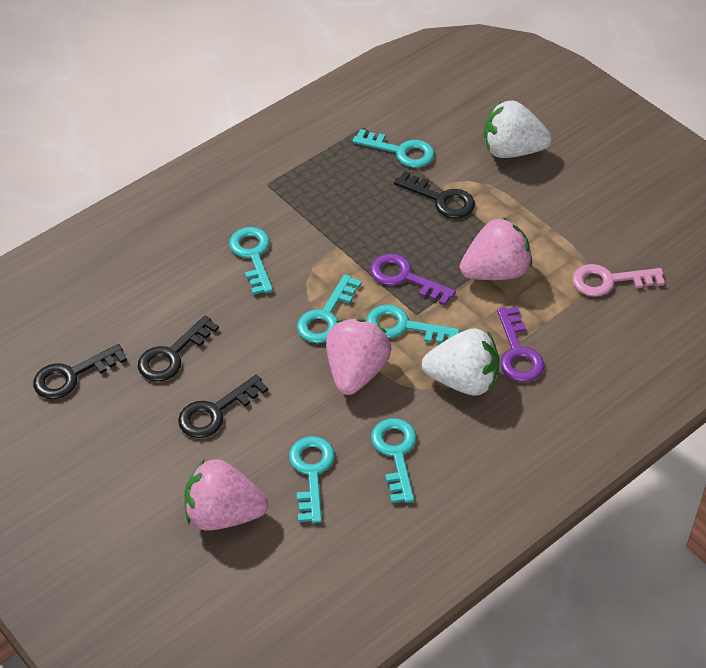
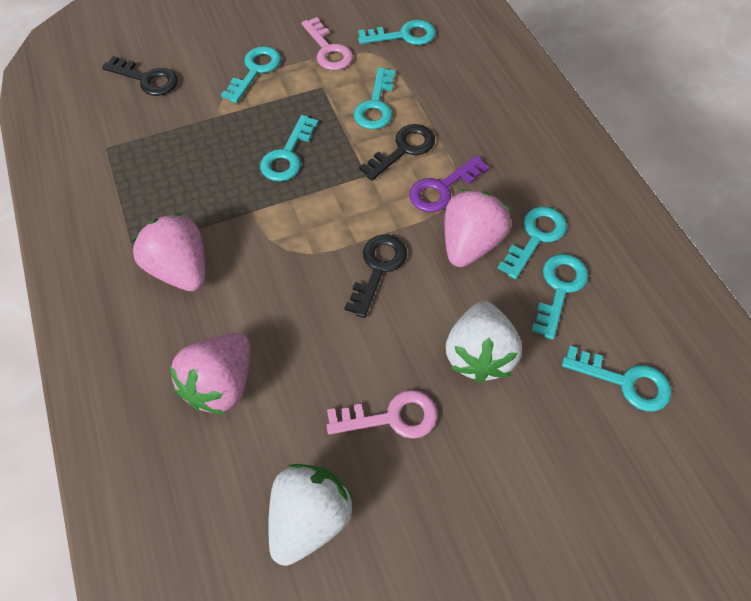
black key: [33,344,127,399] [138,316,219,382] [178,375,268,438] [394,171,475,219] = 4 -> [102,56,178,96] [345,234,407,318] [359,124,435,181] = 3
pink key: [572,264,665,297] = 1 -> [302,17,353,70] [326,390,438,439] = 2
purple key: [370,254,456,306] [497,307,544,382] = 2 -> [409,155,490,212] = 1
turquoise key: [229,227,273,295] [289,436,335,523] [297,274,362,343] [352,129,435,168] [366,305,460,343] [371,418,417,503] = 6 -> [221,46,281,103] [260,115,318,182] [354,67,395,129] [358,20,436,45] [498,207,567,279] [531,254,588,340] [562,346,671,411] = 7

